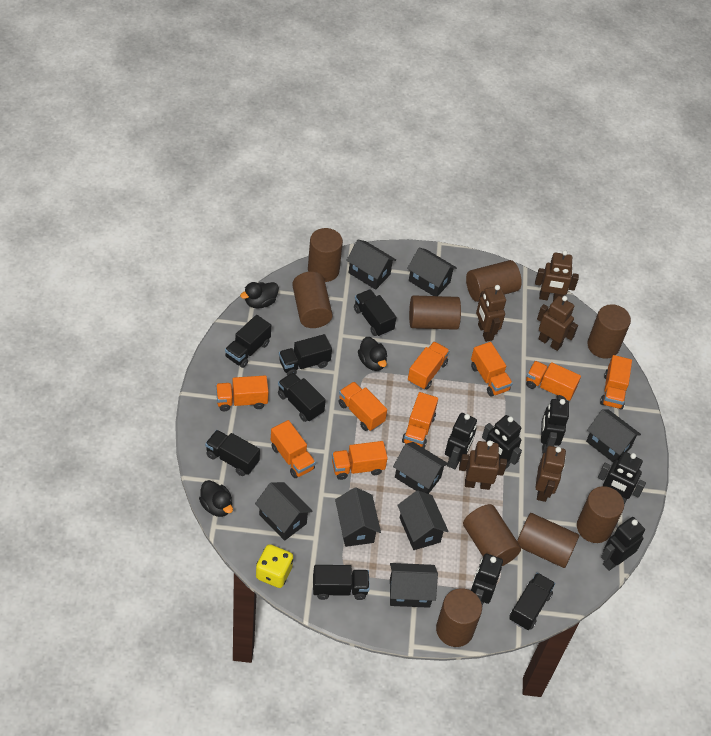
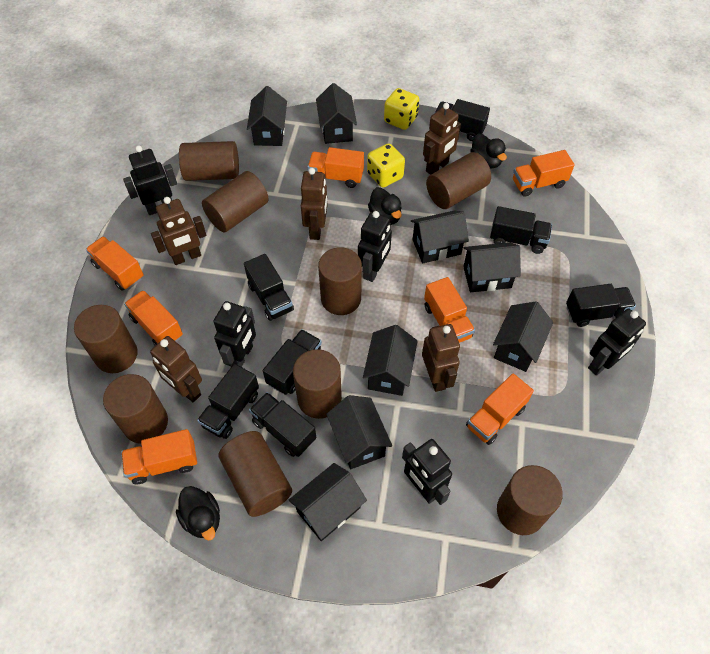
black robot: [445,413,477,469] [471,554,503,606] [482,415,522,469] [541,399,569,453] [598,452,646,504] [601,517,645,571] = 6 -> [123,145,177,215] [213,301,256,367] [358,211,392,282] [402,439,452,505] [588,309,646,376] = 5
orange truck: [216,375,269,411] [271,420,316,478] [332,441,388,480] [338,382,387,431] [402,392,438,448] [408,341,450,389] [471,342,513,397] [526,361,581,401] [600,355,632,409] = 9 -> [86,236,144,291] [121,429,197,484] [124,290,183,346] [307,147,364,188] [424,277,475,343] [466,373,534,445] [513,150,575,197] = 7
yellow dice: [256,544,293,588] = 1 -> [367,143,405,188] [384,88,419,130] = 2

